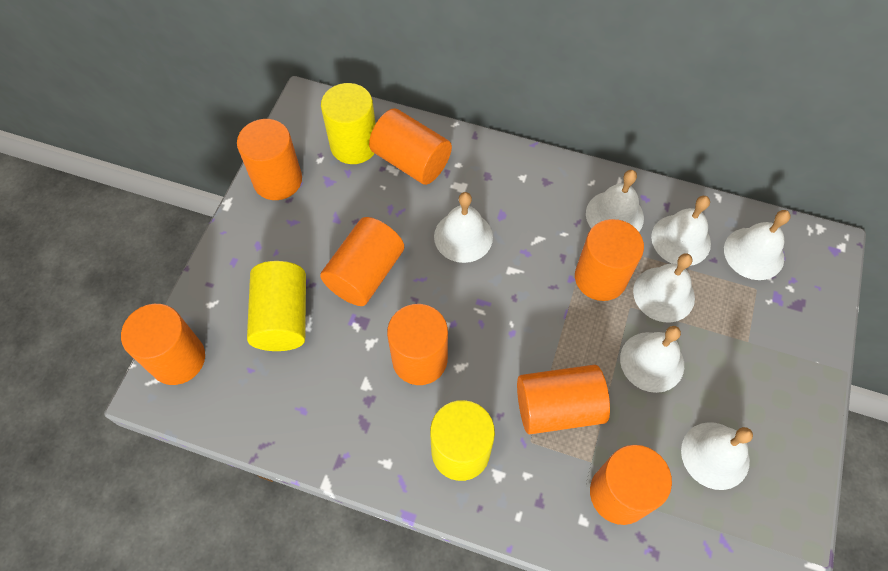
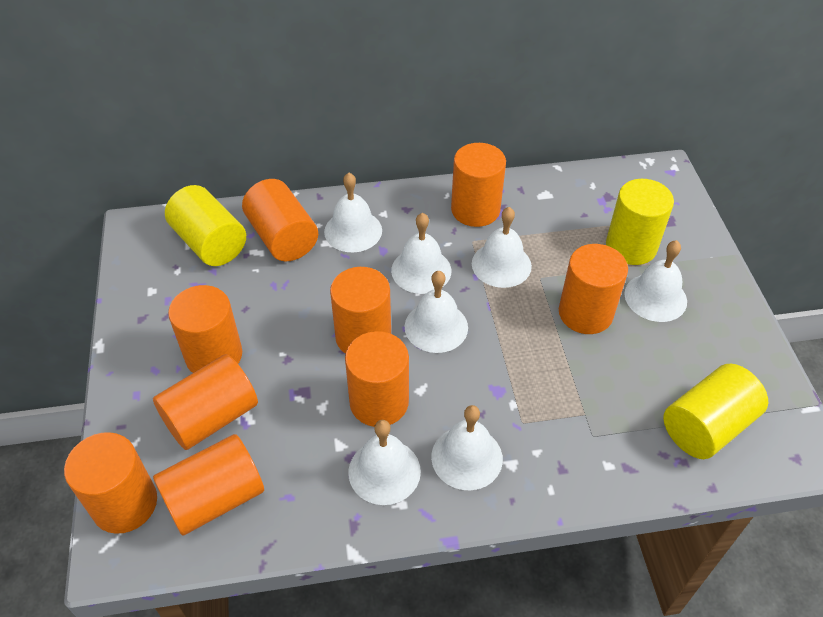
orange cylinder: [121,304,205,385] [237,119,302,200] [320,217,404,306] [369,108,452,185] [387,304,448,385] [517,365,610,434] [575,219,644,301] [590,445,672,525] = 8 -> [64,432,157,534] [153,354,258,450] [153,434,264,536] [168,285,242,373] [242,179,318,262] [330,267,391,354] [345,331,409,427] [451,143,506,227] [559,244,628,334] = 9

